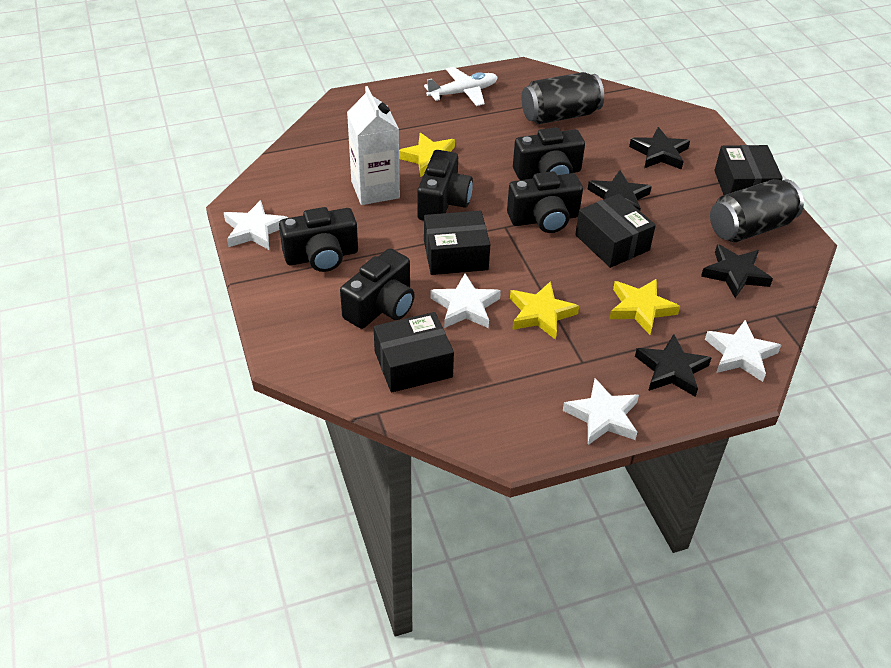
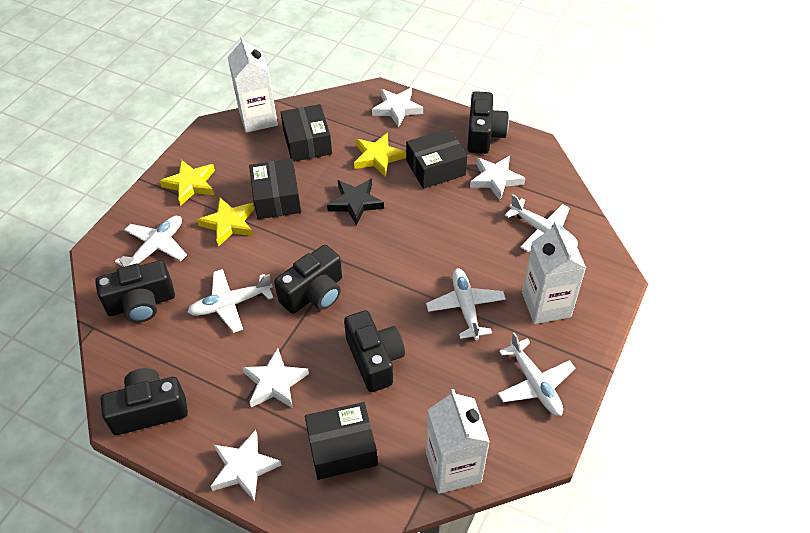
black can: [521,72,604,124] [710,179,804,242] = 2 -> none = 0
black star: [588,170,652,211] [629,127,690,170] [635,334,711,397] [701,244,773,298] = 4 -> [327,179,384,225] = 1
white carton: [347,86,400,205] = 1 -> [227,36,278,133] [426,389,490,494] [522,221,586,324] = 3
white plane: [424,67,498,106] = 1 -> [115,216,187,267] [188,269,273,333] [426,268,506,340] [498,332,575,416] [504,195,578,252] = 5

